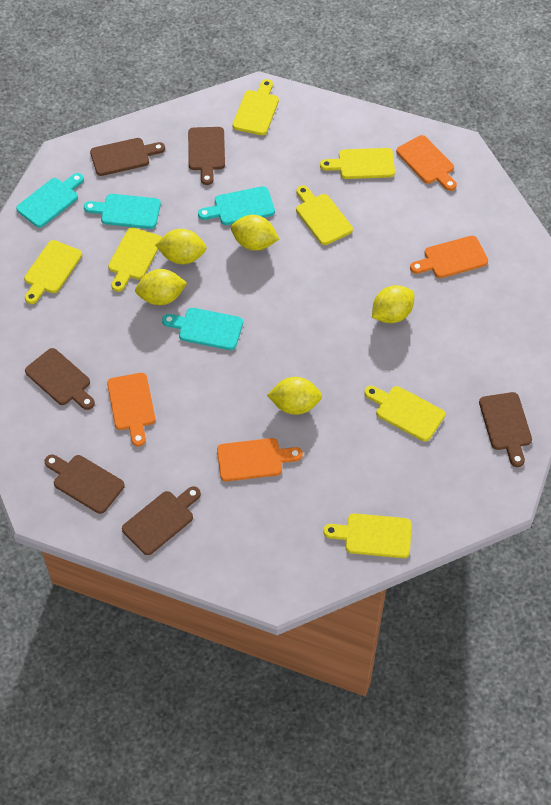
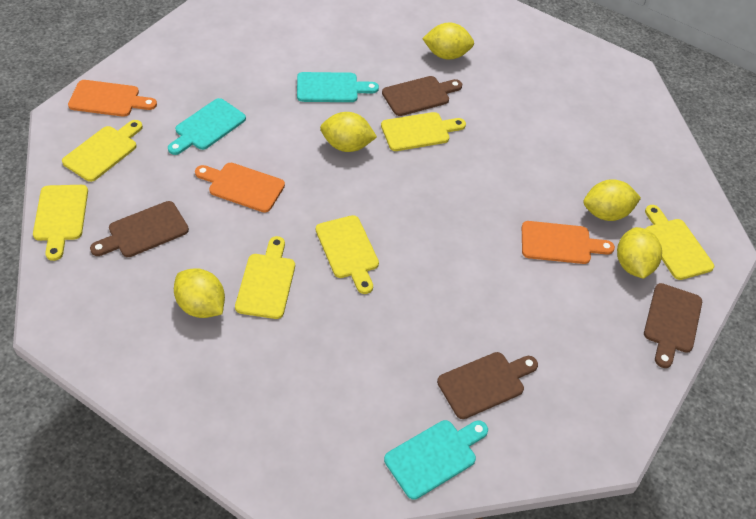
brown cutting board: [25,348,95,410] [44,455,125,514] [90,138,165,176] [122,486,201,555] [188,127,225,185] [479,392,532,467] = 6 -> [90,201,189,257] [382,76,462,116] [437,352,538,419] [644,283,702,368] = 4
orange cutting board: [107,373,155,446] [217,438,303,481] [396,135,457,191] [410,236,488,278] = 4 -> [68,80,157,117] [195,163,285,213] [522,221,615,264] = 3
turquoise cutting board: [16,173,84,228] [84,194,161,229] [162,308,243,350] [198,186,275,225] = 4 -> [168,98,246,155] [297,72,379,102] [384,420,488,500] = 3
yellow cutting board: [24,240,82,304] [108,227,162,292] [232,79,279,135] [296,186,353,245] [320,148,395,179] [323,513,412,558] [364,386,445,442] = 7 -> [33,185,88,261] [62,120,143,182] [235,236,295,319] [316,215,379,294] [381,112,466,151] [645,205,714,280] = 6

